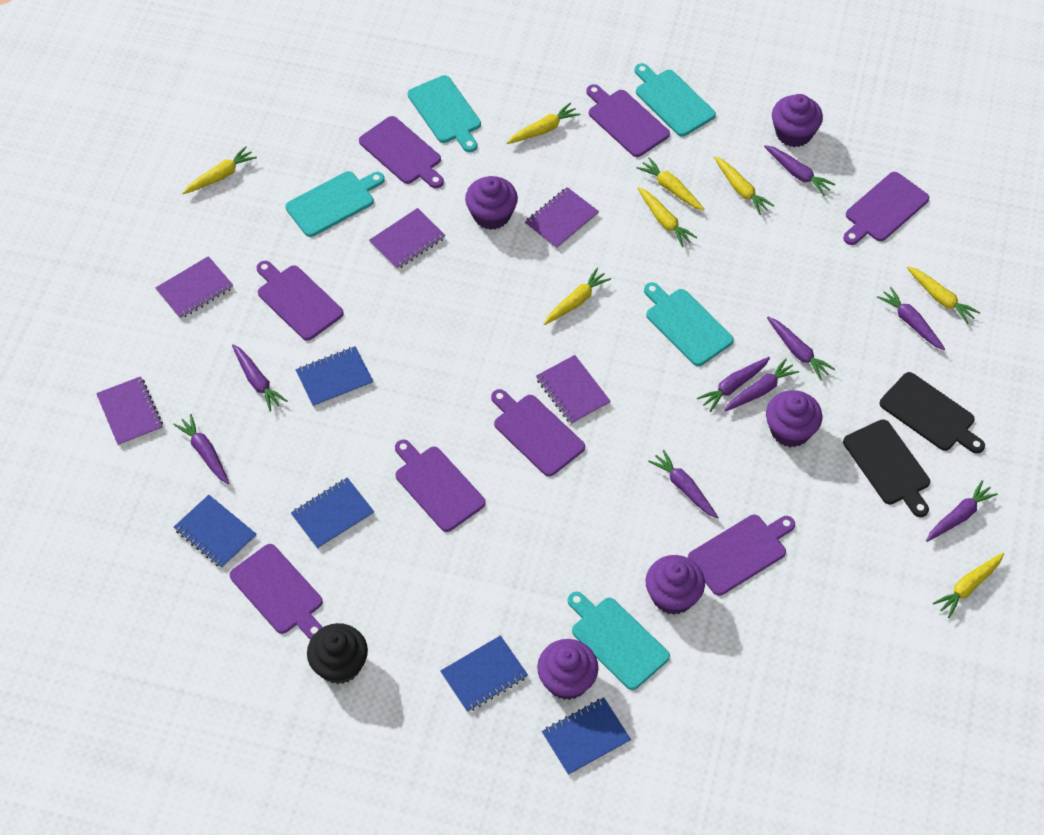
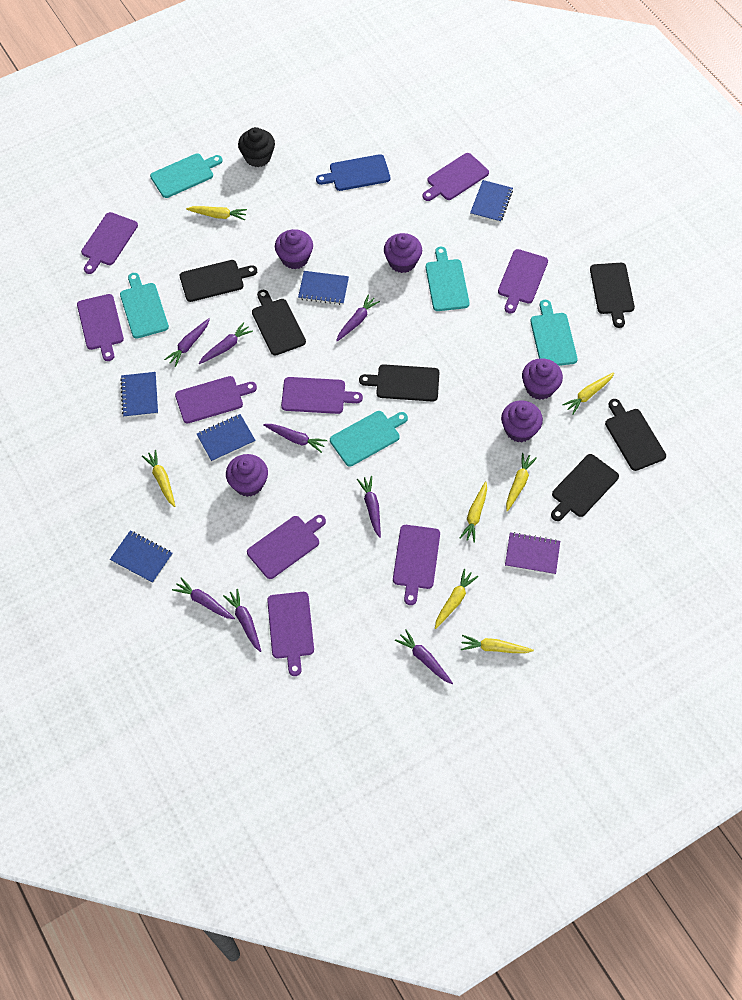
black cutting board: [843,419,930,517] [880,372,985,454] = 2 -> [180,260,257,302] [252,290,306,356] [359,364,440,402] [551,454,619,521] [590,263,635,328] [605,399,666,471] = 6
blue cutting board: none = 0 -> [316,154,390,191] = 1
purple carrot: [173,414,230,484] [232,344,287,411] [648,450,719,519] [697,357,770,412] [724,358,799,411] [764,145,835,196] [767,317,835,380] [877,287,945,350] [926,480,998,542] = 9 -> [164,319,210,367] [172,577,235,619] [199,322,253,364] [223,589,261,652] [263,424,327,453] [336,295,380,341] [357,476,381,538] [395,629,453,684] = 8
purple cutting board: [230,544,323,640] [257,261,344,341] [359,116,444,188] [395,440,486,532] [491,389,585,477] [586,84,670,157] [688,515,795,596] [843,172,929,245] = 8 -> [77,294,124,361] [81,212,138,274] [175,376,257,423] [247,515,326,579] [267,592,314,676] [281,377,363,414] [393,525,440,605] [422,153,489,201] [498,249,548,314] = 9
purple notebook: [96,376,163,446] [156,256,233,319] [369,208,445,270] [525,187,599,249] [536,355,611,425] = 5 -> [505,532,560,575] = 1
yellow carrot: [182,146,257,194] [507,102,581,144] [544,268,611,325] [637,157,705,210] [637,187,698,247] [714,156,774,215] [907,266,980,324] [933,553,1004,618] = 8 -> [142,450,175,507] [186,206,247,220] [435,569,478,629] [460,481,487,543] [461,635,534,653] [506,453,537,512] [563,372,614,415] = 7

